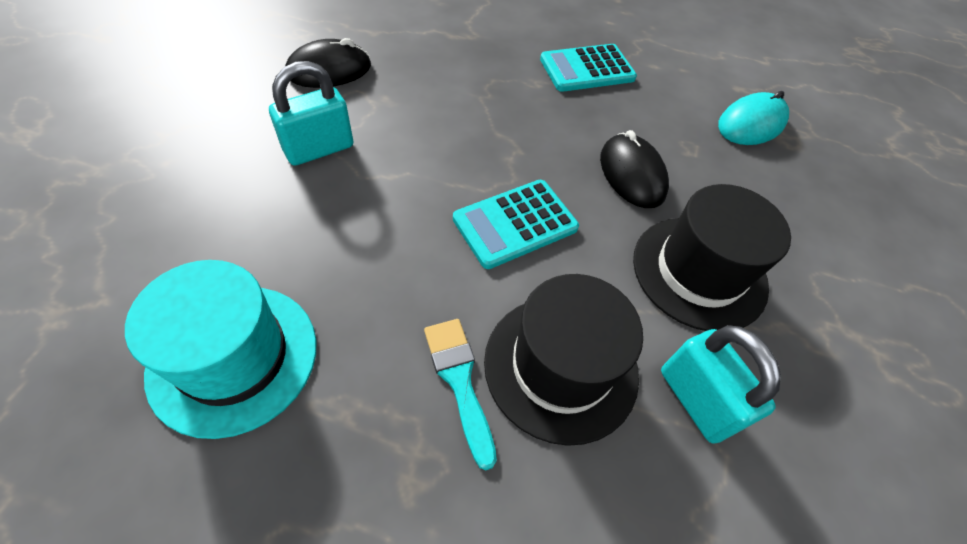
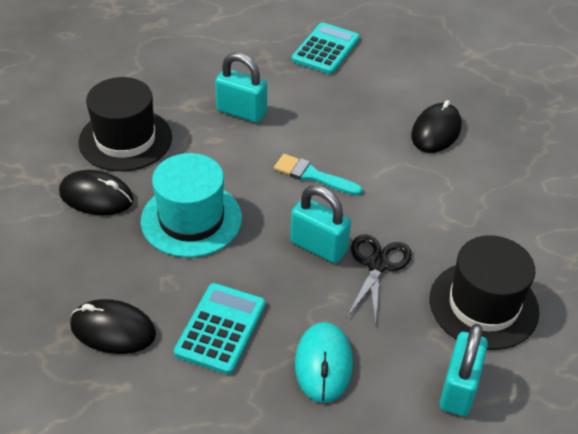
black mouse: [285,38,371,88] [600,130,669,208] = 2 -> [59,170,134,215] [70,299,156,354] [411,100,462,153] = 3
black scissors: none = 0 -> [347,234,412,326] = 1
turquoise padlock: [269,61,353,166] [661,325,781,443] = 2 -> [215,53,267,123] [290,185,351,263] [439,324,488,416] = 3

